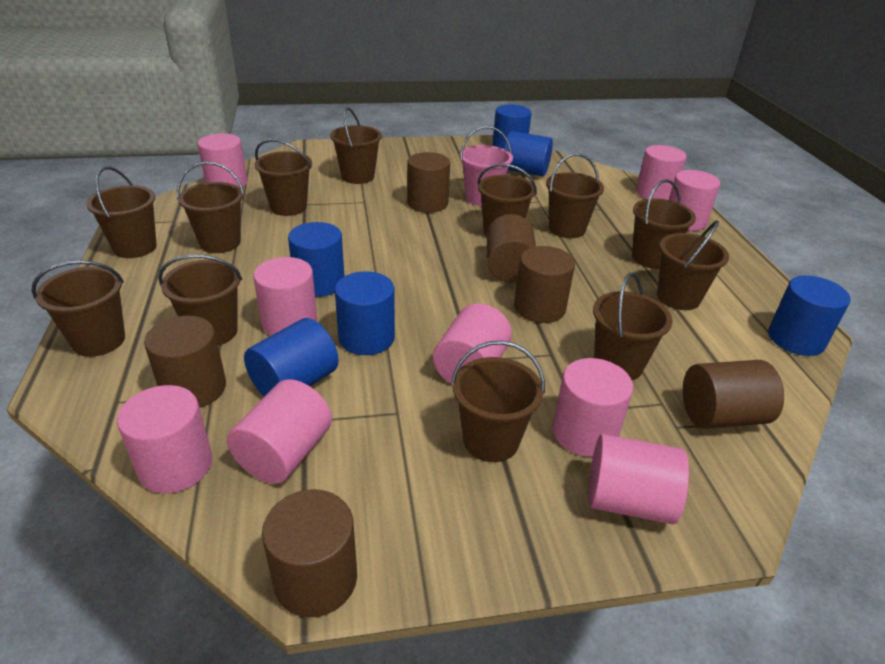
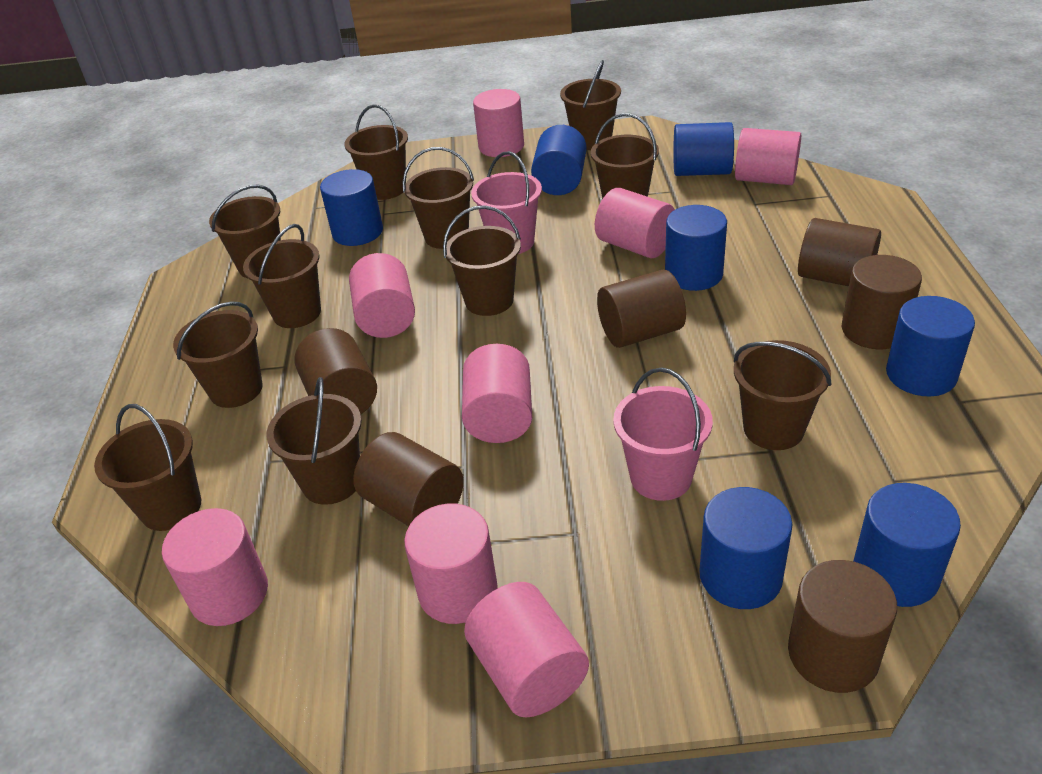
blue cylinder: [244,318,339,396] [288,222,344,297] [335,271,395,355] [492,104,532,149] [504,131,553,176] [768,275,850,356] = 6 -> [320,169,383,246] [531,125,587,195] [665,205,727,291] [673,122,734,176] [699,487,793,609] [854,483,961,607] [886,296,975,397] = 7
brown bucket: [32,260,125,357] [86,166,157,258] [158,254,242,346] [177,161,245,253] [255,139,312,216] [330,107,382,184] [451,340,545,462] [477,163,537,236] [546,153,604,238] [593,273,673,380] [632,179,696,269] [657,220,729,310] = 12 -> [94,404,201,531] [173,301,263,408] [209,185,281,278] [243,224,321,328] [266,377,362,505] [345,105,408,200] [402,147,474,249] [443,205,521,316] [560,60,621,150] [591,113,659,199] [734,340,832,450] = 11
pink bucket: [460,126,513,206] = 1 -> [471,151,542,254] [613,367,713,501] = 2
pink cylinder: [117,385,212,494] [197,133,247,187] [227,379,332,484] [253,257,317,336] [433,303,512,384] [552,358,633,457] [588,434,689,525] [636,145,687,200] [669,170,720,231] = 9 -> [162,508,268,626] [349,253,415,338] [404,504,498,624] [462,344,532,443] [464,582,589,717] [473,89,524,157] [595,188,675,258] [735,128,801,185] = 8

